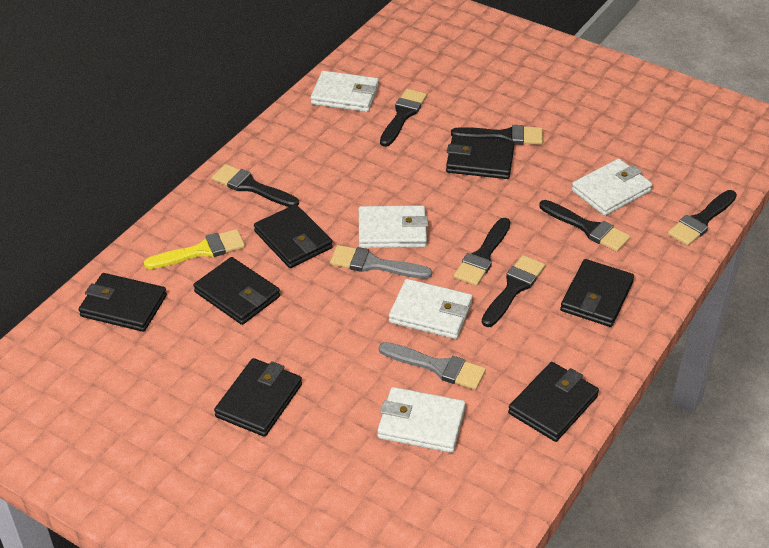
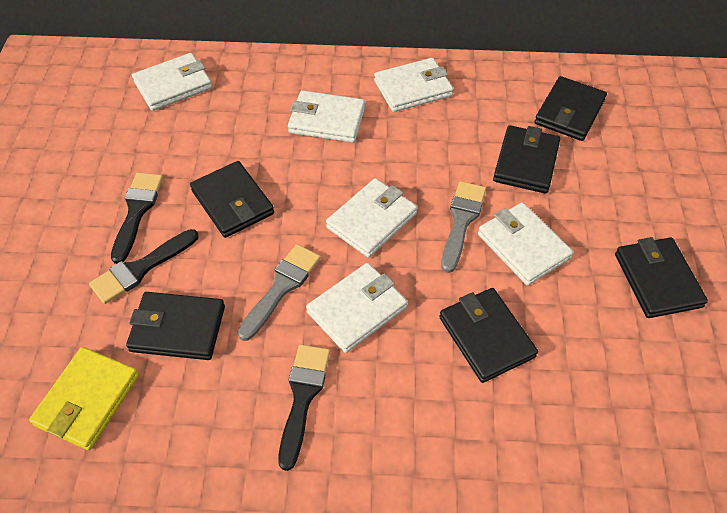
black brush: [212,164,299,207] [380,89,427,147] [451,125,543,145] [454,218,511,286] [482,255,545,327] [539,200,631,252] [668,190,737,246] = 7 -> [89,229,199,304] [111,173,163,264] [278,344,330,471] = 3
black wallet: [79,273,167,332] [193,257,280,325] [214,358,302,437] [254,204,333,268] [446,135,514,179] [508,362,599,442] [560,259,634,327] = 7 -> [126,292,225,360] [190,161,274,238] [439,288,538,383] [493,125,560,194] [535,76,607,141] [615,237,708,318] = 6
white wallet: [311,71,379,112] [359,205,428,248] [377,387,466,453] [389,279,472,339] [571,159,652,216] = 5 -> [132,53,212,111] [288,90,365,143] [306,263,408,353] [326,178,417,258] [374,58,453,112] [478,202,573,286] = 6
yellow brush: [143,229,245,269] = 1 -> none = 0
yellow wallet: none = 0 -> [29,347,139,450] = 1

